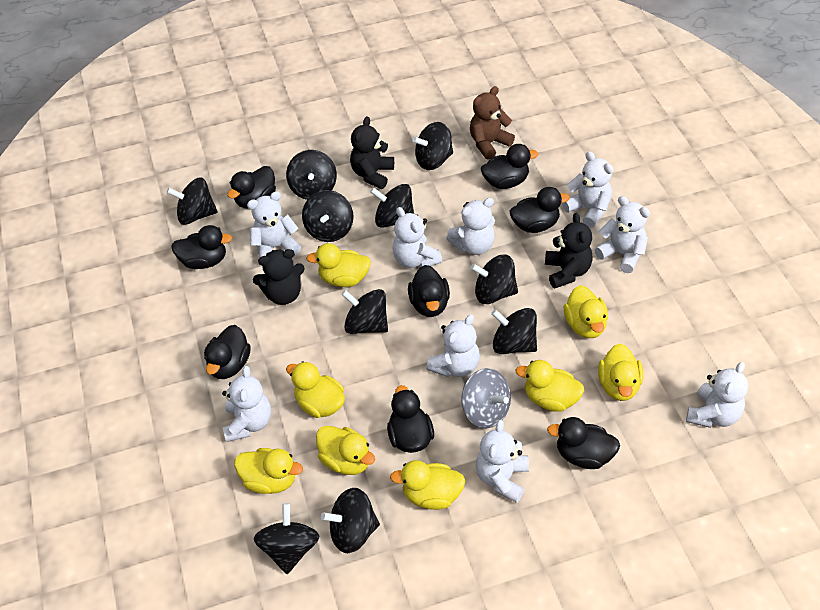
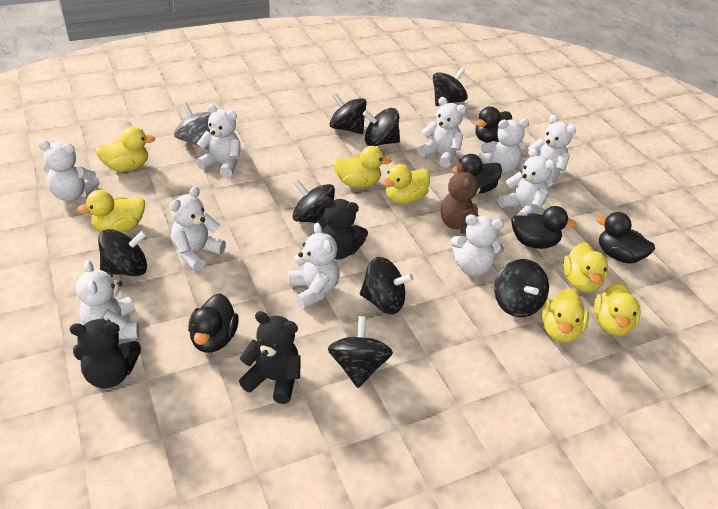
black duck: [171,225,232,269] [204,325,251,379] [227,166,276,209] [387,385,434,453] [408,265,450,317] [481,144,538,189] [510,187,570,233] [547,417,620,469] = 8 -> [188,294,239,353] [452,154,502,194] [475,106,512,143] [511,206,577,249] [596,212,655,264] = 5
black spinning top: [166,177,218,225] [254,503,319,574] [286,150,337,200] [302,190,354,242] [321,488,380,553] [341,289,388,334] [370,184,414,228] [412,122,453,170] [471,255,518,304] [491,308,537,354] = 10 -> [98,229,147,276] [293,180,335,223] [328,316,393,388] [330,93,367,134] [360,257,414,314] [363,108,400,146] [433,68,467,106] [494,259,549,317] = 8
white teddy bear: [222,366,271,442] [247,191,301,258] [392,207,442,268] [426,314,480,377] [446,198,495,255] [476,420,529,503] [562,151,614,228] [595,196,650,273] [686,362,748,428] = 9 -> [38,140,99,201] [76,260,139,339] [170,186,226,272] [196,104,241,177] [288,223,339,309] [417,97,466,168] [450,215,504,276] [478,119,529,173] [498,148,555,216] [521,115,576,187] = 10
yellow duck: [234,448,303,494] [286,361,345,418] [306,243,371,287] [316,426,375,475] [390,460,465,510] [516,360,584,412] [564,285,608,338] [598,344,643,401] = 8 -> [77,190,145,233] [95,127,155,171] [333,146,392,188] [382,164,430,204] [542,289,589,343] [563,242,608,293] [594,282,641,336] = 7

